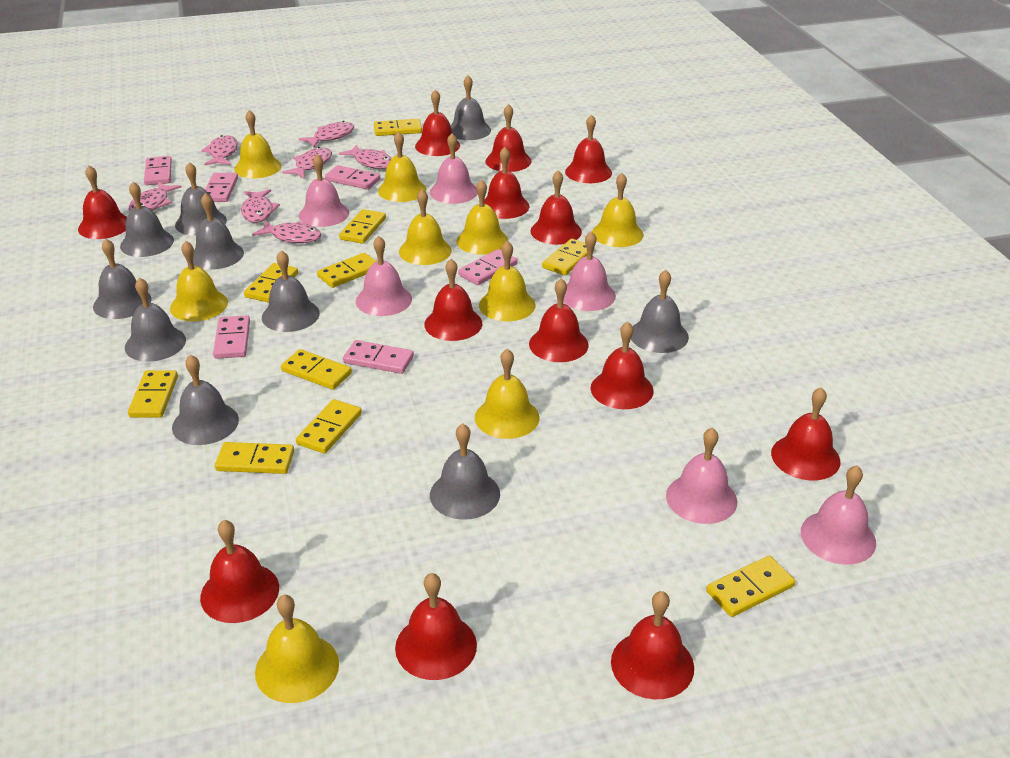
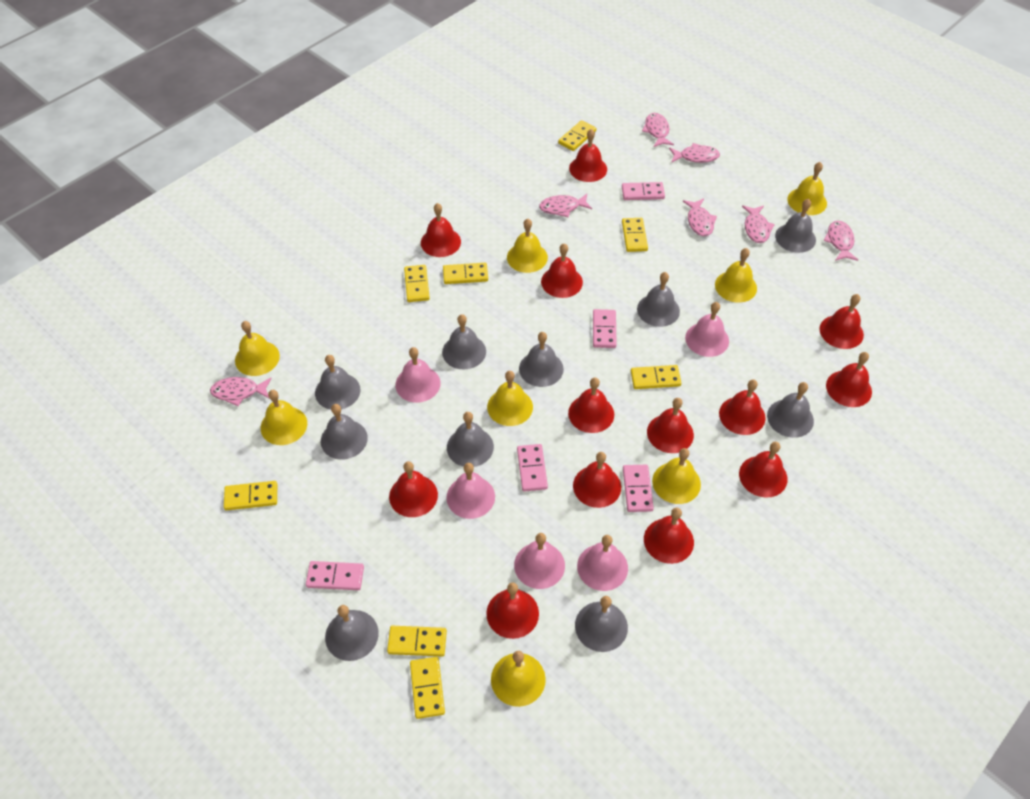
pink bell: [299,154,349,227] [356,236,412,316] [430,133,478,204] [563,231,616,311] [666,427,738,524] [801,465,876,565] = 6 -> [395,347,441,403] [446,463,495,519] [514,533,565,589] [577,535,628,591] [685,302,729,357] = 5
pink domino: [144,156,172,185] [205,173,238,202] [213,315,250,359] [325,165,380,190] [343,340,414,374] [458,249,518,285] = 6 -> [306,561,364,590] [517,444,548,492] [593,309,617,348] [622,182,665,200] [623,465,654,512] = 5
yellow bell: [170,241,228,322] [234,110,282,178] [255,595,339,703] [378,131,426,202] [399,189,452,265] [456,179,508,255] [475,349,540,439] [479,241,536,321] [592,173,644,247] = 9 -> [235,321,280,376] [261,390,307,445] [487,371,533,426] [491,651,546,707] [507,219,548,273] [652,448,701,504] [715,248,757,303] [787,162,827,215] = 8
yellow domino: [128,370,178,418] [215,442,294,474] [244,263,298,303] [281,349,352,390] [296,399,362,454] [317,253,377,288] [339,209,386,244] [374,119,422,136] [542,239,594,275] [706,556,795,617] = 10 -> [224,481,277,510] [387,626,447,657] [404,265,430,302] [410,657,445,719] [443,263,488,284] [558,120,596,151] [622,218,648,252] [631,365,681,389] = 8

